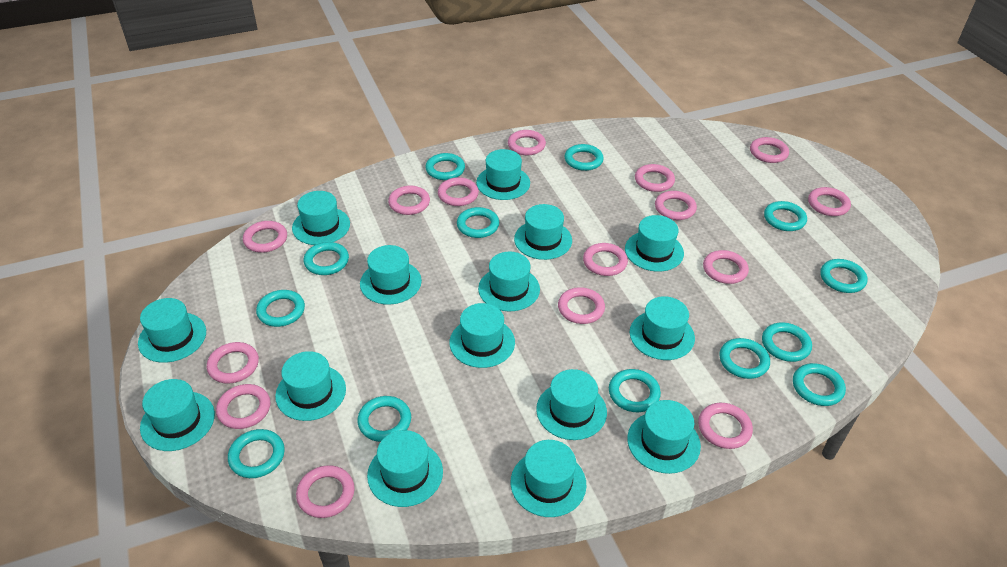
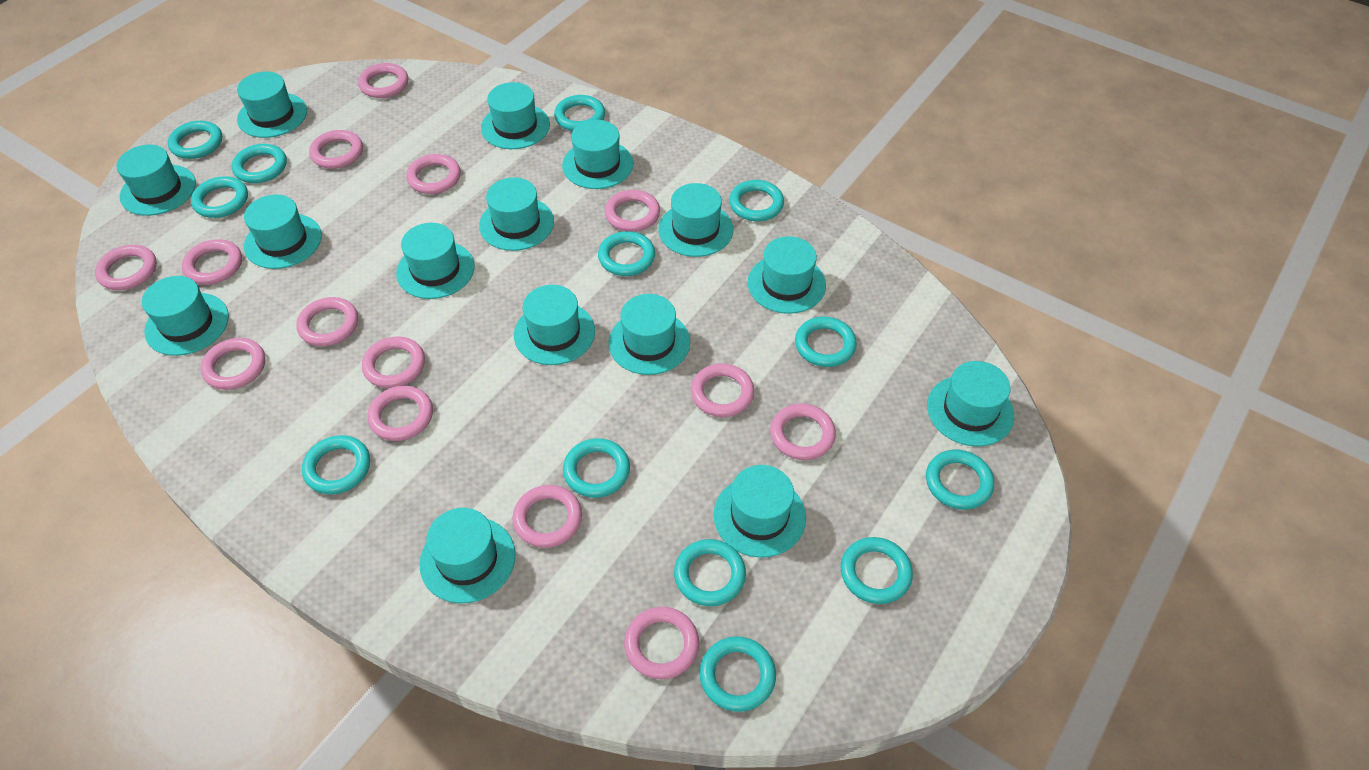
pink ring: [207,342,259,383] [216,384,270,429] [243,221,287,253] [296,465,355,518] [388,186,430,215] [438,177,479,206] [508,130,546,155] [558,287,605,324] [583,243,628,276] [635,164,675,192] [655,191,697,220] [698,403,753,449] [703,250,749,284] [750,137,789,163] [808,187,851,216] = 15 -> [95,245,157,290] [182,239,242,285] [200,338,265,390] [296,297,358,346] [309,130,363,169] [358,63,408,98] [362,336,425,388] [368,386,433,441] [406,154,461,194] [512,485,582,548] [605,190,660,232] [624,607,699,679] [691,363,754,417] [770,404,836,460] = 14

